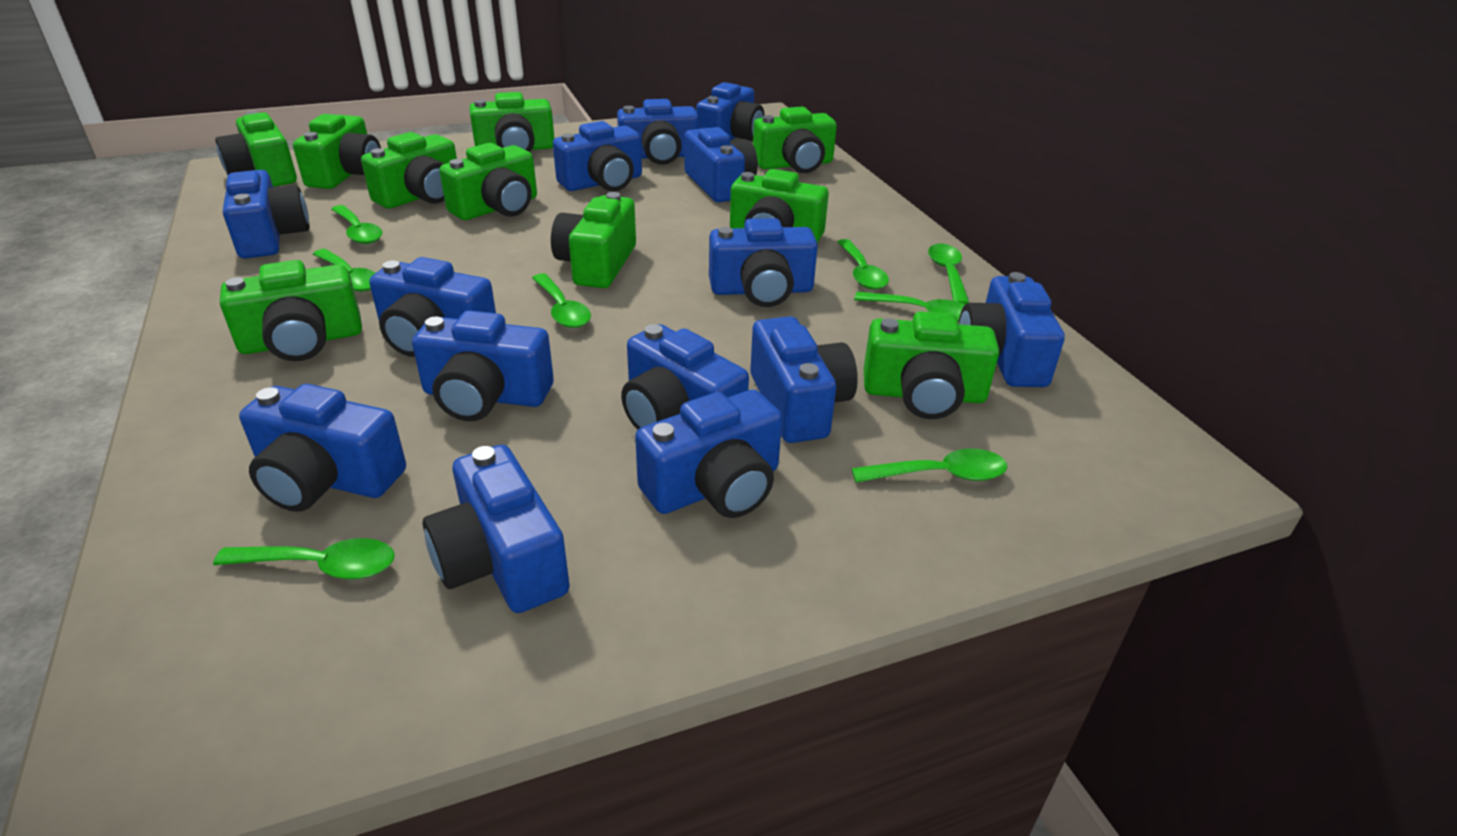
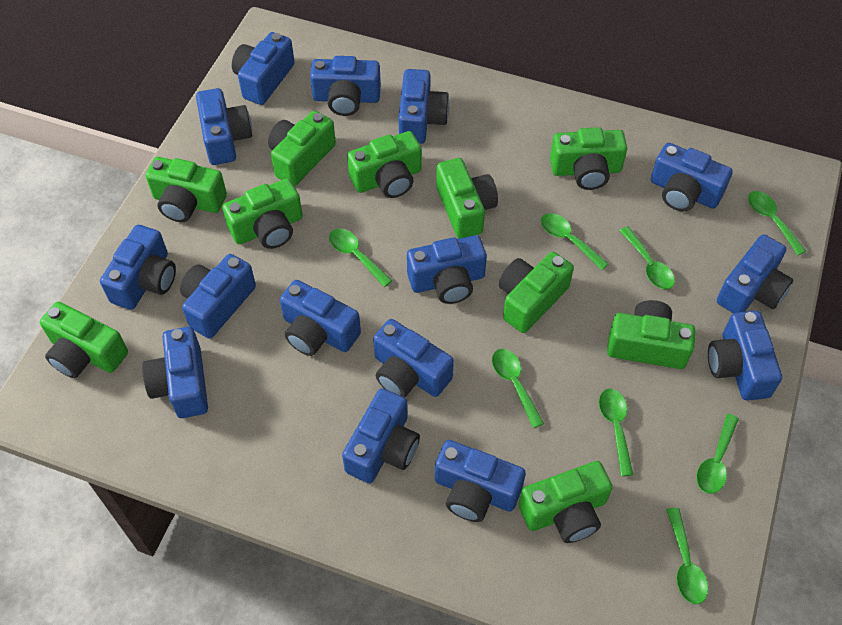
blue camera: [223,170,310,259] [239,384,406,512] [369,257,496,357] [412,310,554,421] [423,445,570,613] [553,121,642,191] [617,99,699,165] [621,324,749,430] [635,390,782,518] [684,127,758,202] [696,82,765,141] [709,218,818,307] [750,316,858,443] [958,272,1065,387] = 14 -> [100,225,176,310] [142,327,208,418] [180,254,256,339] [196,88,252,165] [232,32,295,105] [280,280,361,356] [310,56,381,116] [342,388,420,483] [373,319,454,398] [399,69,450,144] [407,235,487,304] [435,440,526,522] [651,143,733,211] [708,311,782,401] [717,234,793,313] = 15

